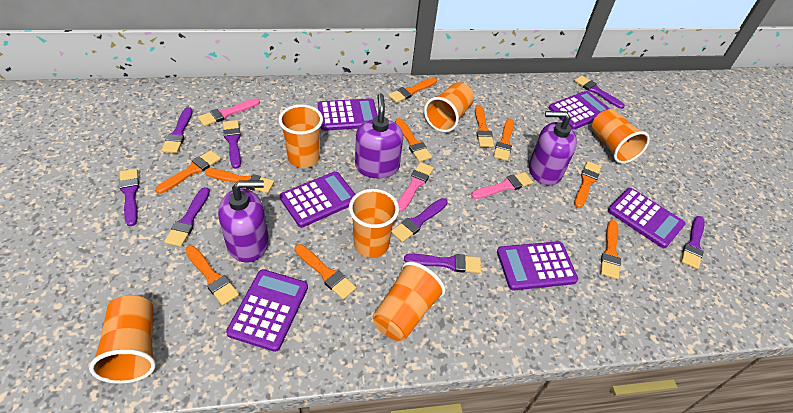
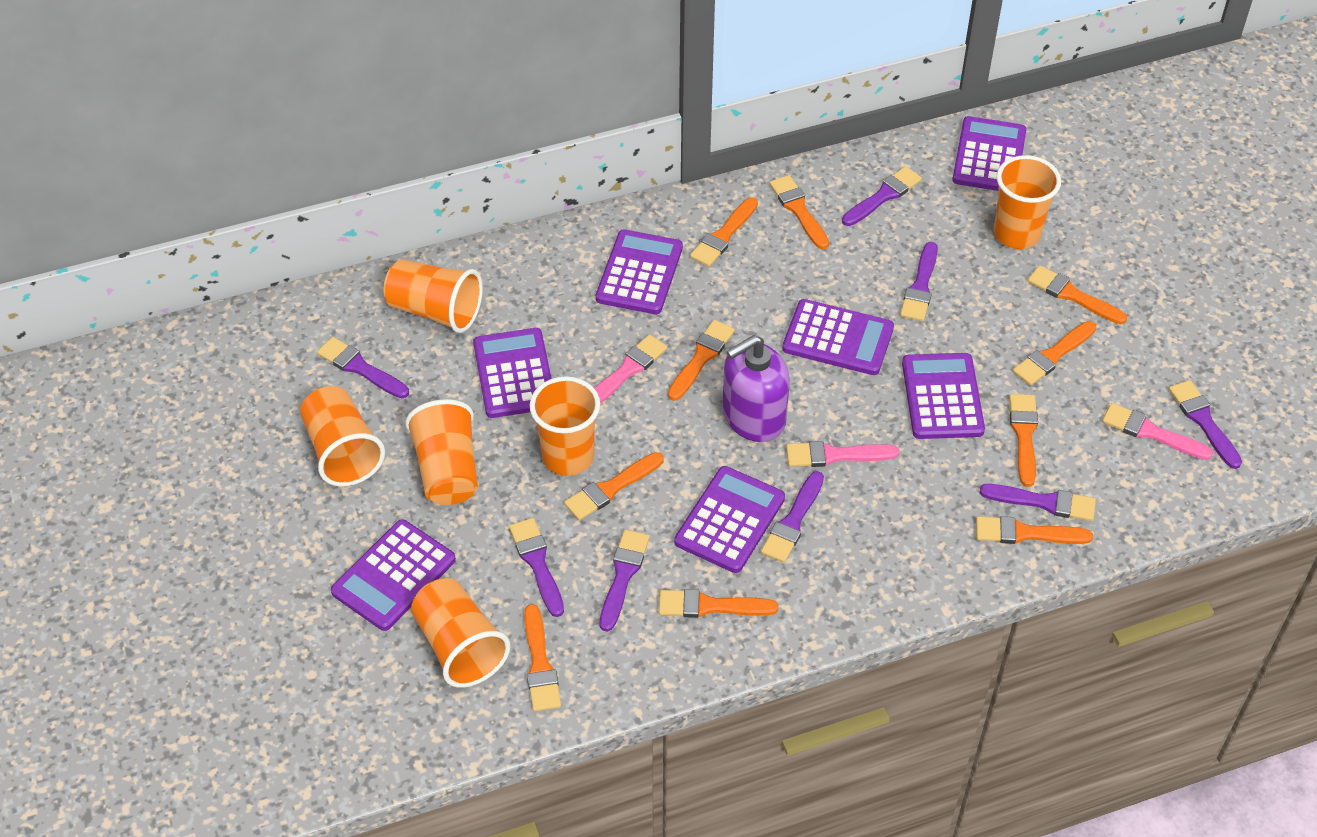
purple calculator: [226,269,308,352] [280,171,356,227] [318,98,378,131] [497,241,578,290] [549,91,610,130] [608,188,686,248] = 6 -> [331,519,456,631] [473,328,552,418] [596,229,683,314] [674,466,785,573] [782,299,894,375] [902,353,985,439] [952,116,1026,191] = 7
purple soap dispenser: [218,180,269,263] [355,93,403,178] [529,111,577,186] = 3 -> [722,335,790,442] = 1

